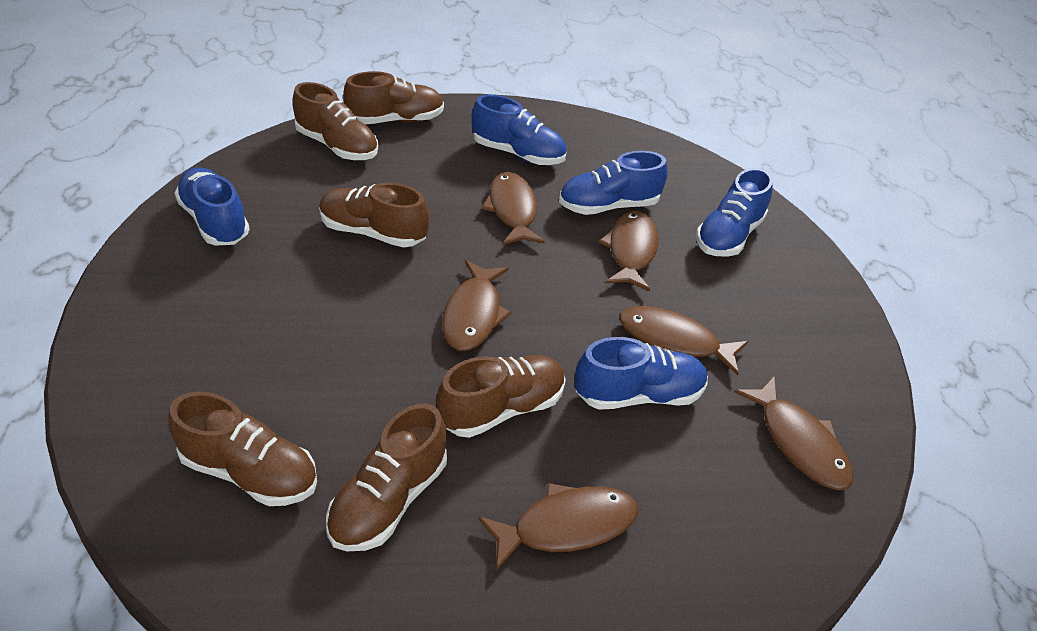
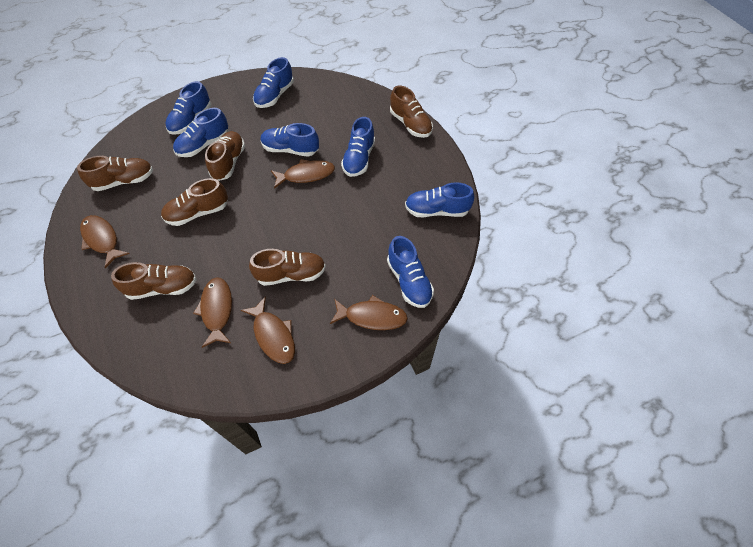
blue shoe: [174,167,250,246] [471,94,567,165] [559,151,668,215] [575,337,708,410] [696,168,773,257] = 5 -> [165,81,211,135] [173,108,228,157] [253,57,294,108] [261,123,319,157] [341,117,375,177] [387,236,434,308] [405,182,474,217] = 7
brown fish: [442,260,512,351] [478,483,638,571] [481,172,545,245] [599,211,658,292] [619,306,749,375] [734,376,853,490] = 6 -> [80,215,130,268] [193,277,232,348] [241,296,295,364] [271,159,335,189] [330,295,408,330] = 5

